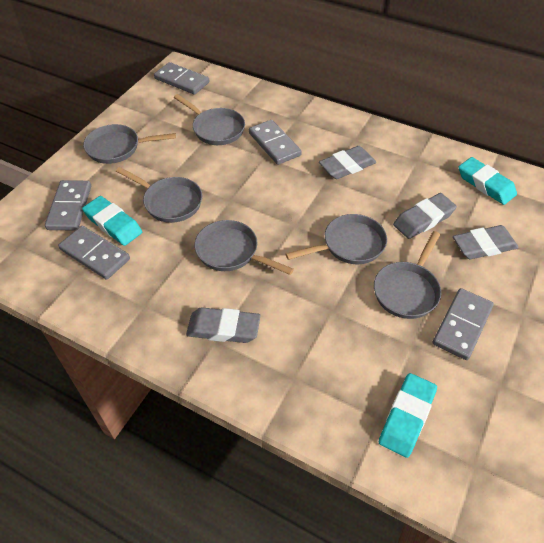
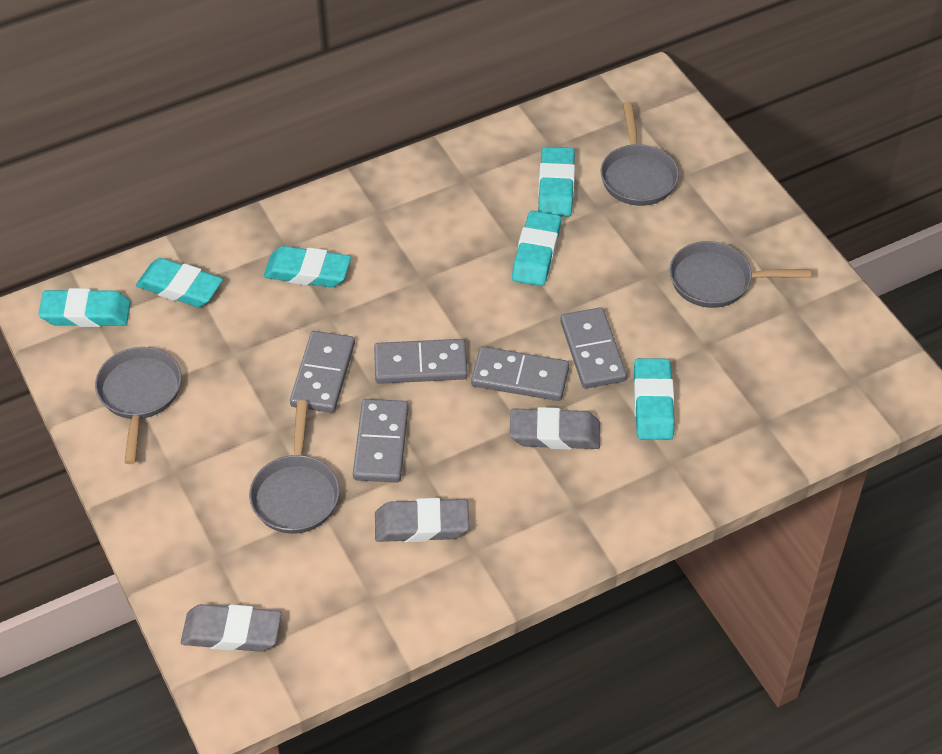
grey eraser: [186,307,260,343] [319,146,376,179] [393,193,457,239] [453,225,519,259] = 4 -> [181,604,282,652] [375,498,469,543] [510,407,600,450] = 3
grey pan: [83,124,176,164] [116,167,202,223] [174,94,245,145] [194,220,294,275] [286,214,387,264] [374,231,441,319] = 6 -> [95,347,182,464] [249,400,340,534] [601,102,679,206] [669,241,811,308] = 4
turquoise eraser: [82,196,142,246] [379,373,437,458] [459,157,517,205] = 3 -> [38,288,131,327] [136,258,223,307] [264,246,351,288] [512,211,561,286] [538,147,575,217] [634,358,675,440] = 6

